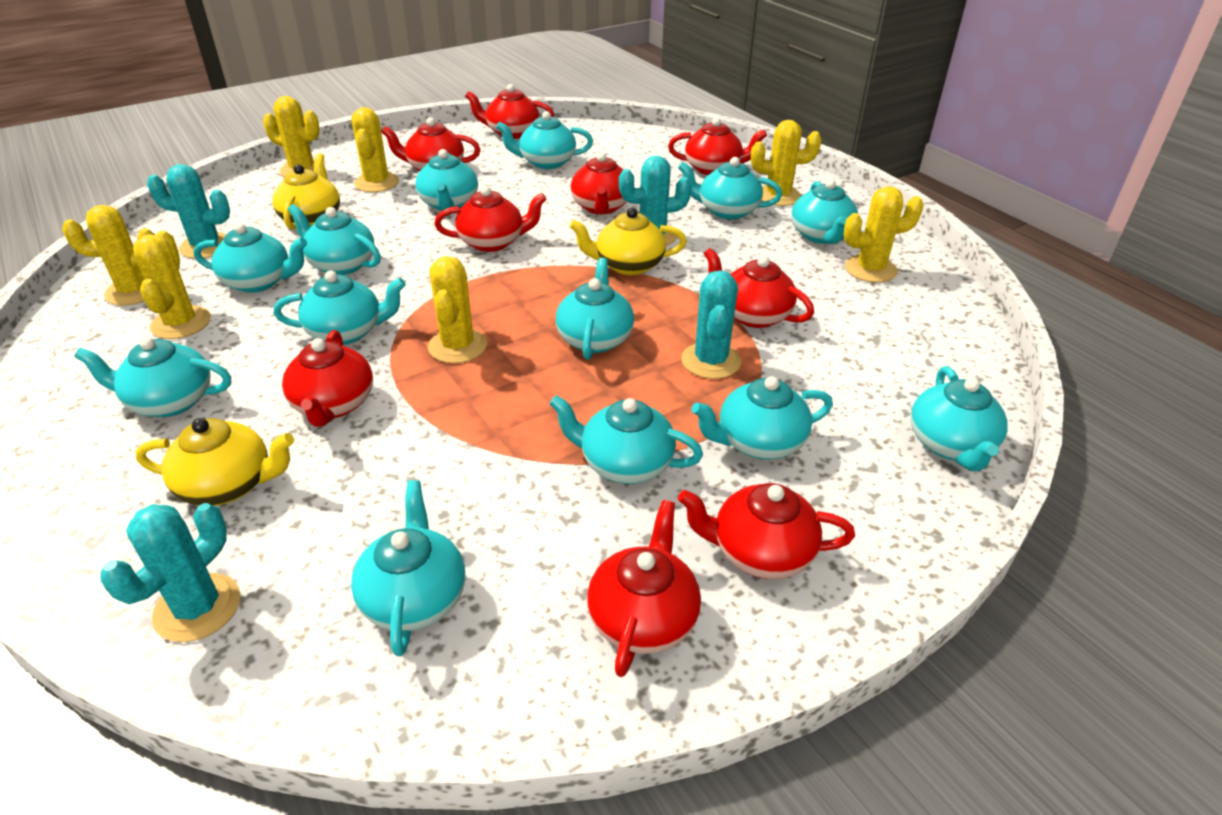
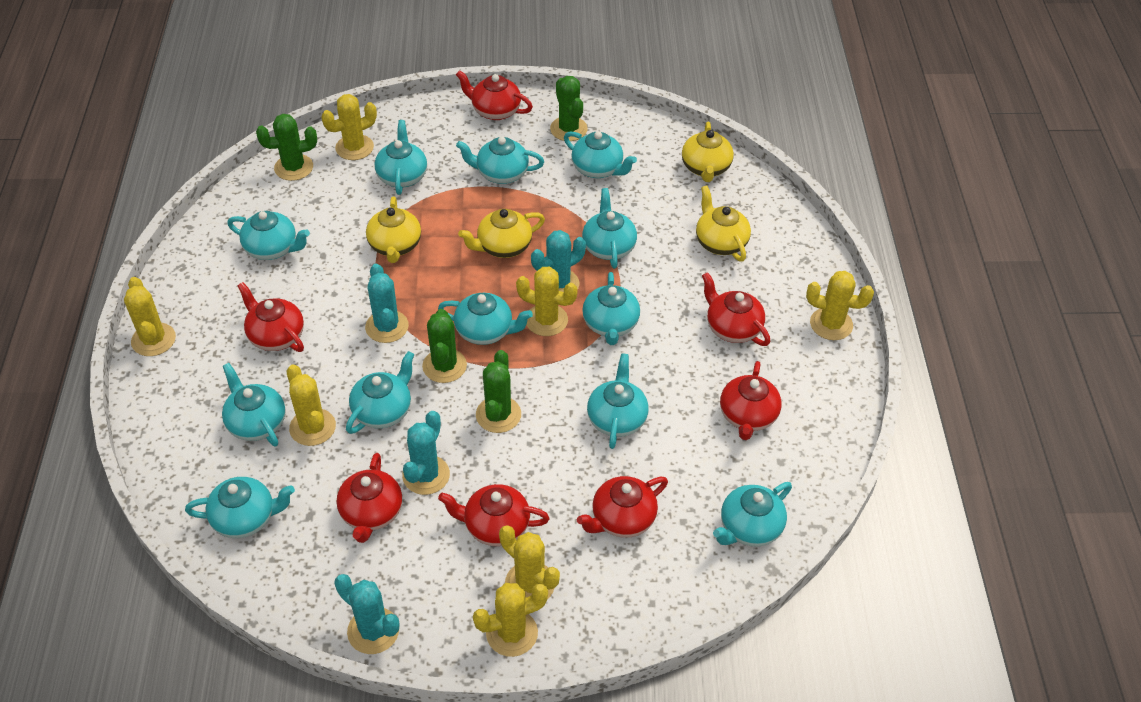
green cactus: none = 0 -> [256,114,317,181] [422,309,467,383] [476,350,521,433] [550,76,588,141] = 4
red teapot: [282,330,373,427] [381,117,480,171] [434,186,547,252] [465,84,554,139] [570,152,627,214] [587,500,701,677] [668,117,767,175] [678,483,855,579] [703,248,814,328] = 9 -> [238,282,304,352] [336,453,402,543] [438,484,550,546] [456,70,533,120] [577,476,668,538] [702,272,770,346] [720,361,782,440] = 7
turquoise teapot: [74,337,231,417] [194,223,307,293] [273,271,406,345] [288,204,381,275] [351,480,465,656] [415,149,478,211] [496,111,593,169] [549,395,703,484] [556,258,634,360] [678,157,782,219] [692,376,833,459] [791,179,858,244] [910,366,1008,471] = 13 -> [185,477,295,538] [222,363,286,447] [227,211,310,260] [346,351,415,434] [375,120,427,195] [438,293,533,345] [456,137,544,184] [564,131,637,178] [582,188,637,269] [582,272,640,345] [587,353,649,449] [713,482,792,547] = 12
yellow teapot: [135,418,294,506] [272,153,340,229] [569,207,687,275] = 3 -> [366,196,421,263] [458,209,545,258] [682,122,734,182] [696,186,751,262] = 4

